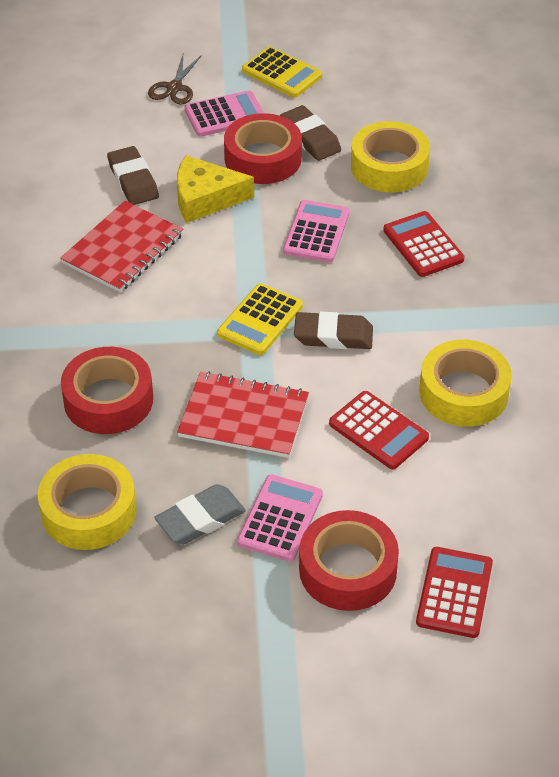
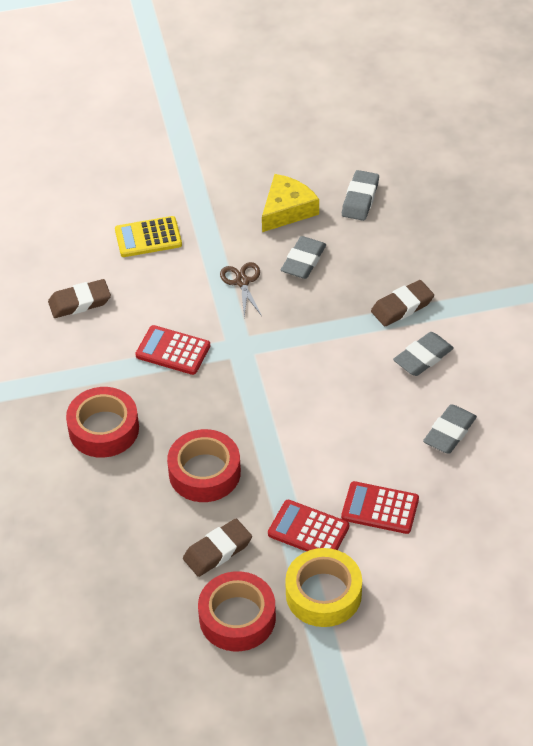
grey eraser: [154,484,246,544] = 1 -> [281,236,326,279] [342,170,379,221] [393,332,454,376] [423,404,477,454] = 4
pink calculator: [185,90,264,137] [237,475,323,562] [283,200,349,263] = 3 -> none = 0
red notebook: [60,201,184,292] [177,371,309,458] = 2 -> none = 0
yellow calculator: [217,283,303,355] [242,47,322,98] = 2 -> [115,216,182,257] = 1
yellow tape: [38,454,136,550] [351,121,430,192] [419,340,512,427] = 3 -> [285,548,362,627] = 1

